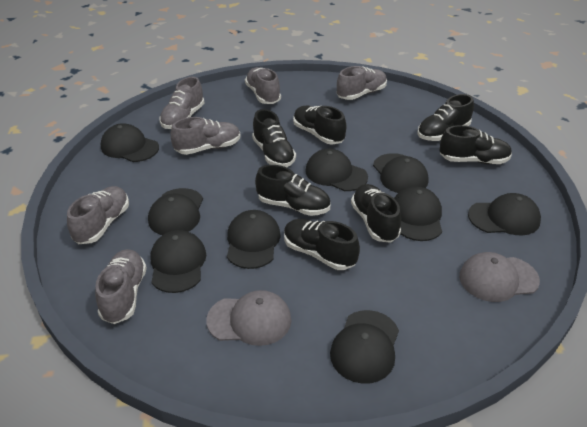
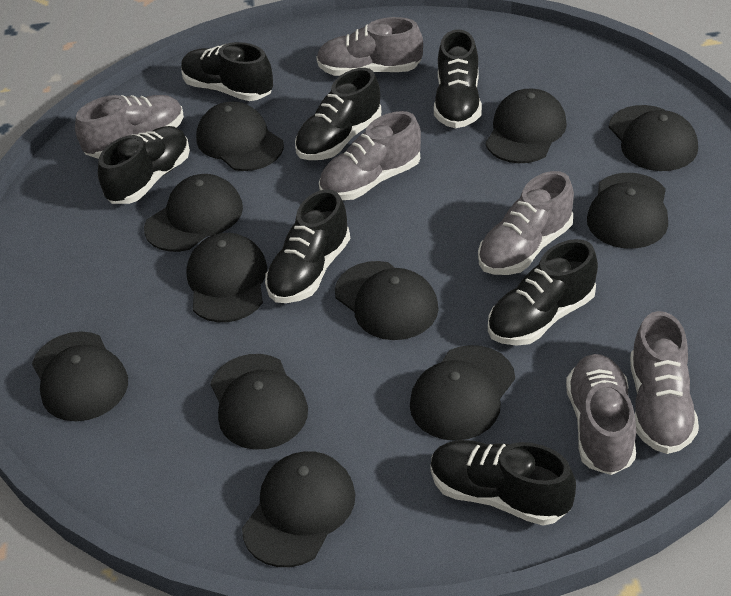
black cap: [101,123,159,162] [148,188,203,235] [150,230,206,293] [227,210,281,269] [305,149,368,191] [330,310,399,384] [373,153,429,193] [394,186,442,241] [468,193,541,235] = 9 -> [32,331,128,421] [144,174,243,252] [186,233,267,322] [196,102,284,171] [210,354,308,450] [242,451,355,567] [335,261,439,340] [410,345,515,441] [485,88,567,163] [587,173,668,249] [609,105,698,171] = 11
grey cap: [206,290,291,346] [459,252,540,302] = 2 -> none = 0

